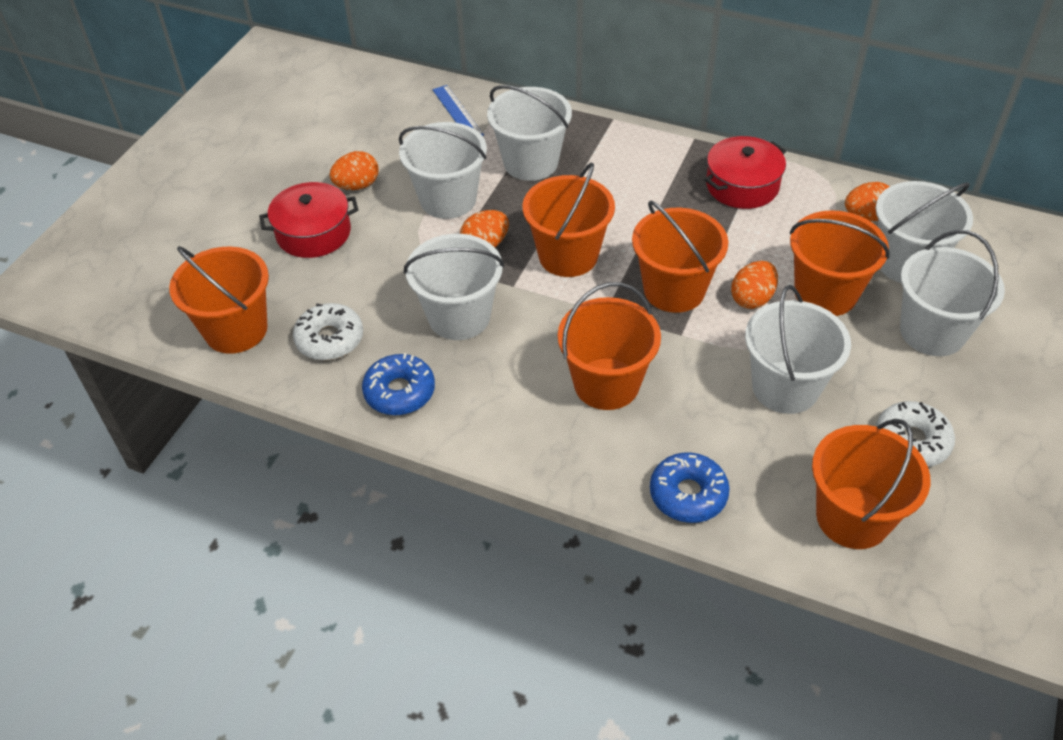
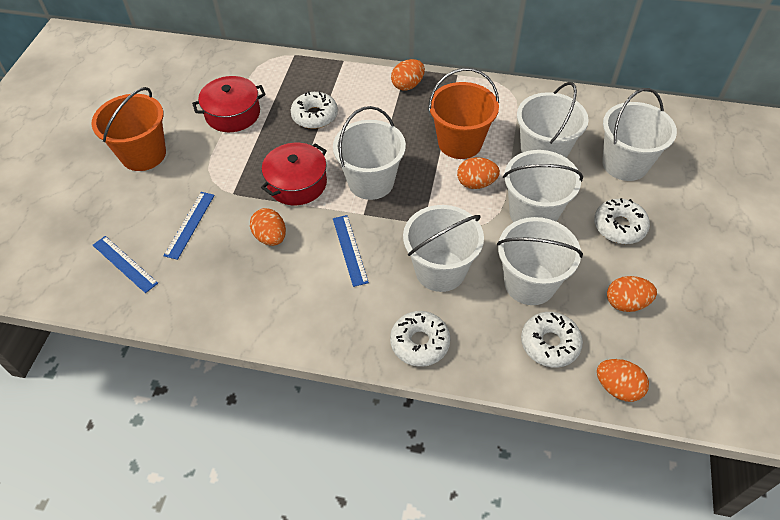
blue donut: [362,353,435,415] [650,452,730,523] = 2 -> none = 0
blue ruler: [432,85,484,136] = 1 -> [93,236,158,293] [164,192,215,260] [333,215,369,287] = 3
orange bucket: [169,246,269,354] [523,162,615,277] [558,282,661,410] [632,200,728,313] [790,210,890,316] [812,419,930,549] = 6 -> [91,87,166,171] [428,68,499,159] = 2
orange egg: [330,151,378,190] [460,210,509,248] [731,261,778,309] [845,182,890,221] = 4 -> [250,208,286,246] [391,59,425,91] [457,157,500,189] [597,359,649,402] [607,276,657,312] = 5
white donut: [293,303,363,360] [876,401,955,467] = 2 -> [291,91,338,129] [390,311,451,367] [521,312,583,368] [594,198,650,244] = 4

